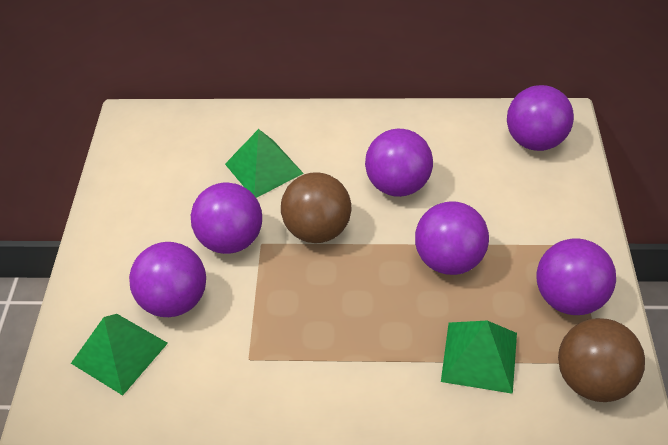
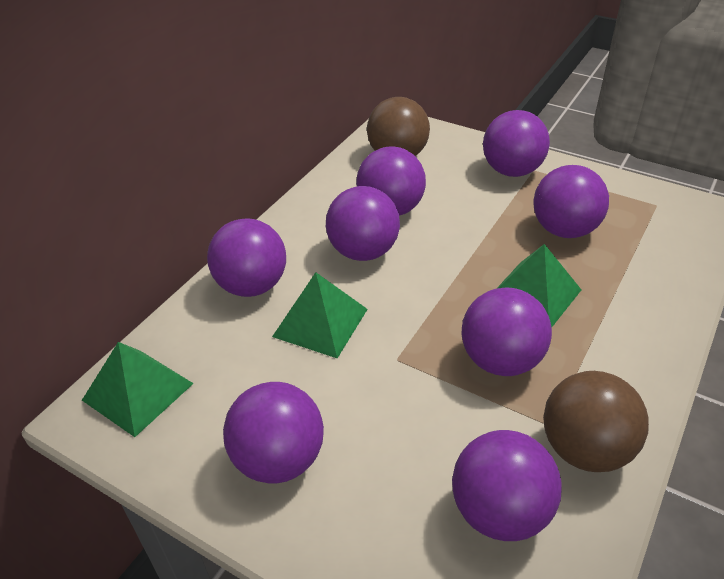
purple ball: [129,242,206,317] [191,183,262,254] [365,129,433,197] [415,201,489,275] [507,85,574,151] [536,238,616,315] = 6 -> [207,219,286,297] [223,382,324,483] [326,186,400,261] [356,146,426,216] [452,430,562,541] [461,288,552,376] [483,110,550,177] [533,165,609,238] = 8

